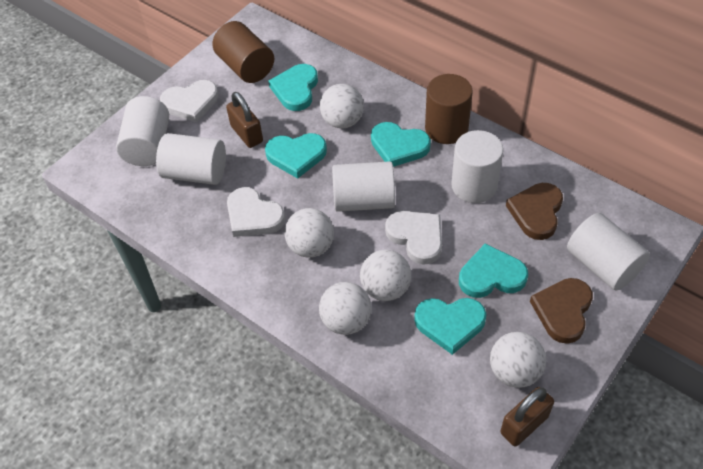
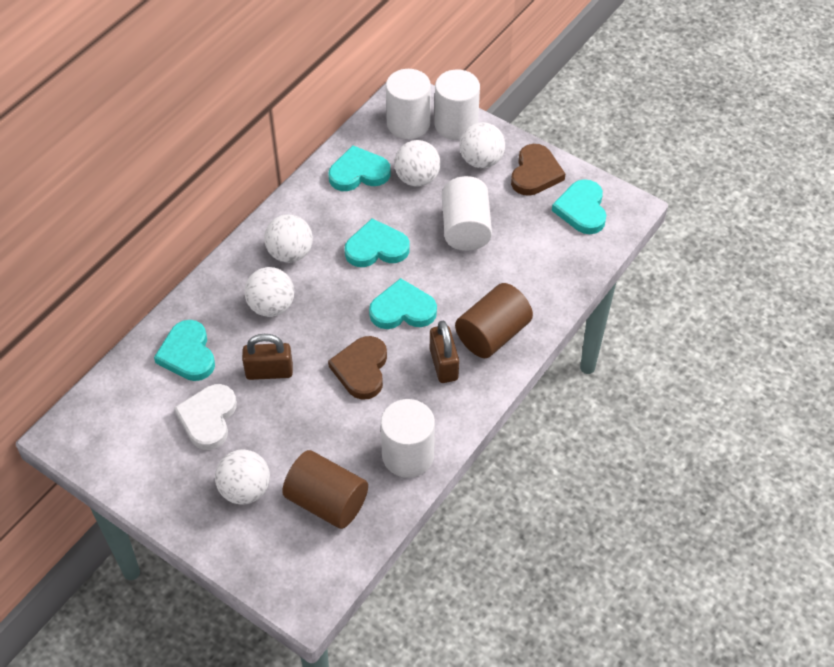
white cylinder: [116,96,169,166] [156,133,226,185] [332,161,395,212] [451,130,503,203] [567,213,650,291] = 5 -> [381,399,435,478] [386,69,431,139] [435,70,480,140] [442,176,492,251] = 4
white heart: [160,80,219,122] [227,187,285,237] [385,211,442,265] = 3 -> [174,384,237,450] = 1

